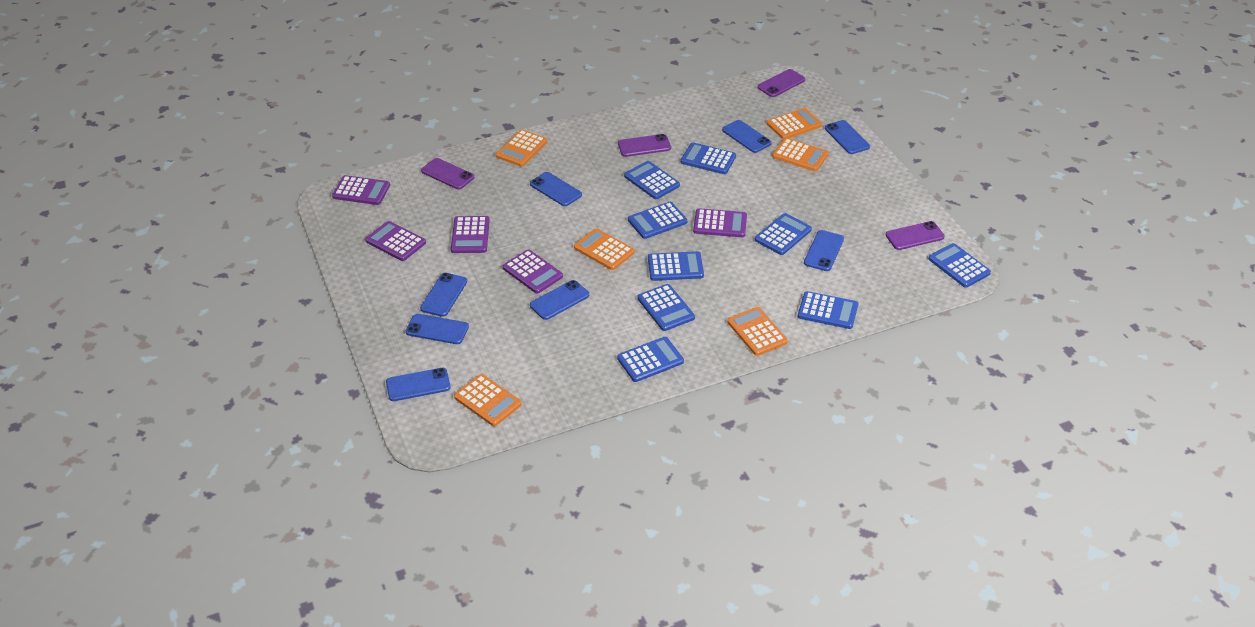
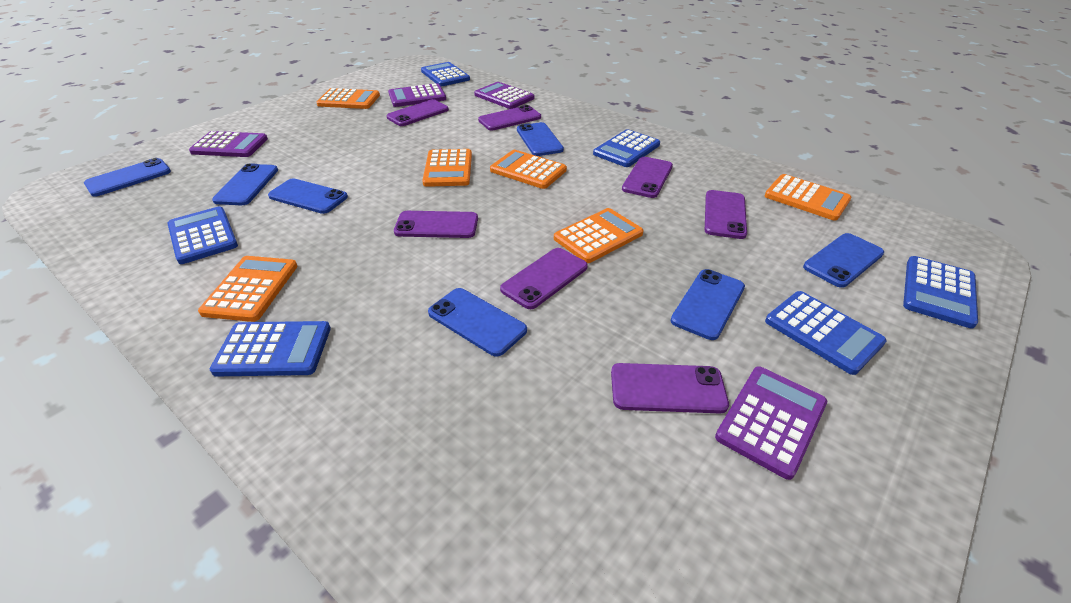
blue calculator: [617,337,684,382] [624,161,680,199] [628,202,688,239] [637,284,695,331] [648,251,704,281] [681,142,736,174] [755,213,812,255] [798,291,858,329] [929,243,991,288] = 9 -> [167,207,238,264] [210,321,331,376] [421,62,470,86] [593,129,660,167] [765,291,887,375] [903,256,978,328] = 6
blue phone: [386,368,451,401] [406,314,469,344] [420,273,467,317] [530,172,582,206] [530,280,589,320] [722,120,772,153] [804,230,844,271] [825,120,870,154] = 8 -> [84,158,171,197] [212,163,278,205] [268,178,348,214] [428,288,527,357] [517,122,564,156] [671,269,745,340] [803,233,884,288] = 7
purple calculator: [332,175,390,205] [365,221,426,261] [451,216,490,253] [503,250,563,294] [693,208,747,237] = 5 -> [189,131,268,157] [388,83,446,107] [474,82,534,109] [715,366,827,480] = 4
purple phone: [421,158,474,189] [618,134,671,157] [758,69,805,97] [886,221,945,250] = 4 -> [387,99,449,126] [394,211,478,238] [478,105,541,131] [500,248,588,309] [611,363,729,413] [622,157,673,198] [705,190,747,239] = 7

